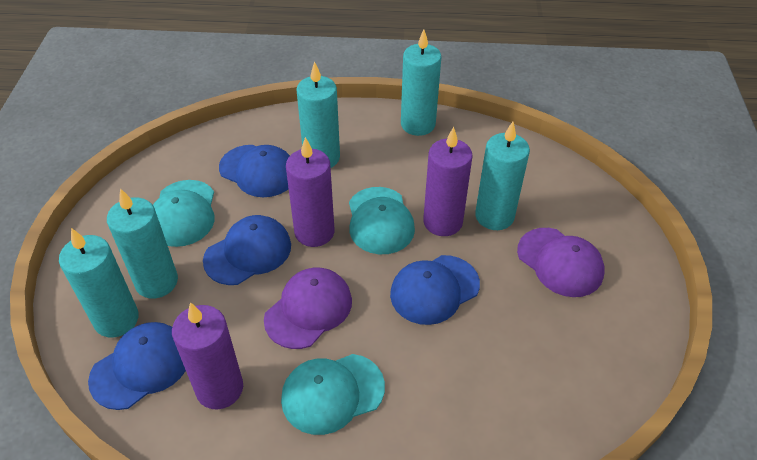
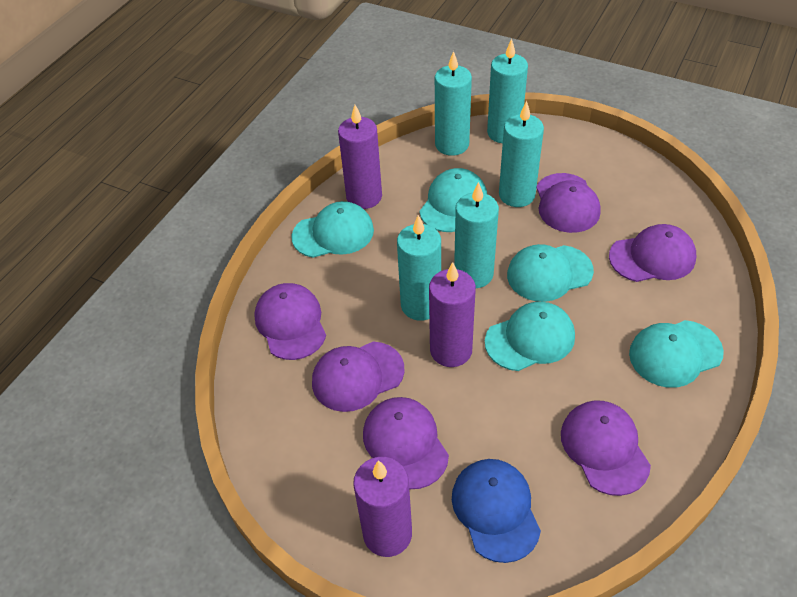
blue cap: [88,322,186,410] [203,215,291,285] [219,145,290,197] [390,255,480,325] = 4 -> [452,459,541,563] = 1
purple cap: [264,268,352,349] [517,228,604,297] = 2 -> [254,283,326,360] [312,342,405,412] [363,397,449,489] [536,173,601,233] [561,400,651,496] [609,224,696,282] = 6
turquoise cap: [153,180,214,247] [281,354,385,435] [349,187,415,254] = 3 -> [291,201,374,258] [419,168,487,232] [485,302,575,371] [507,244,594,302] [629,320,724,388] = 5

